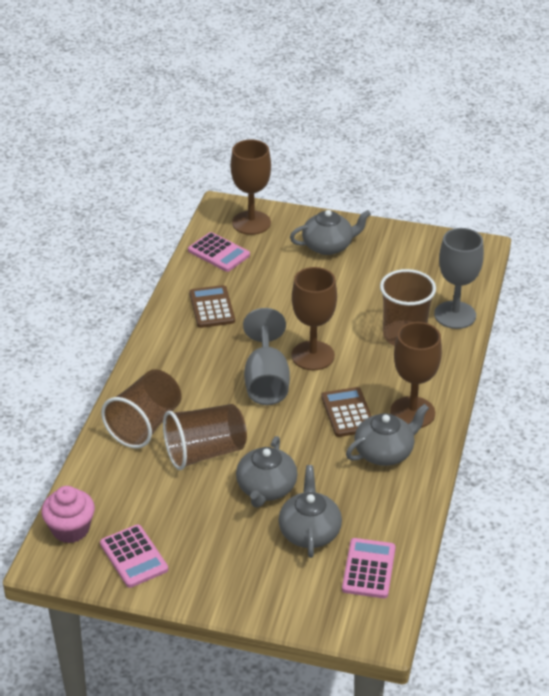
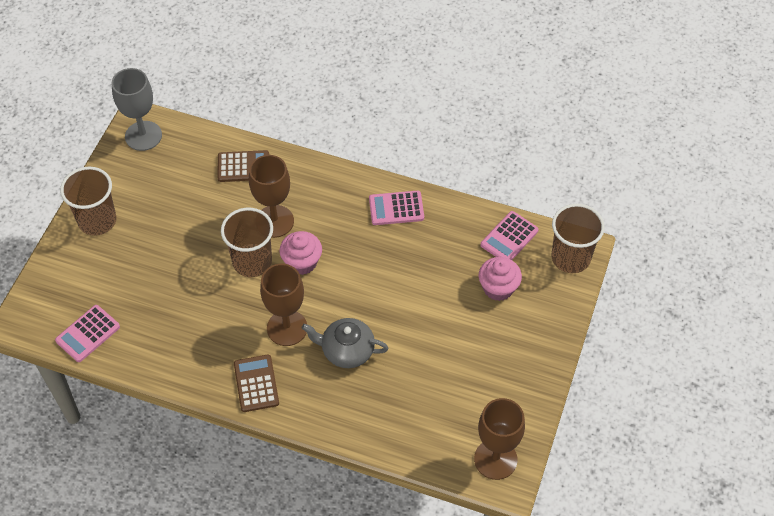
grey goblet: [243,308,290,405] [434,228,484,329] = 2 -> [111,68,162,151] = 1
grey teapot: [236,436,298,508] [278,465,342,558] [290,210,371,255] [346,404,429,466] = 4 -> [302,318,388,368] = 1
pink cupcake: [42,486,95,543] = 1 -> [279,231,322,275] [478,257,522,301] = 2

